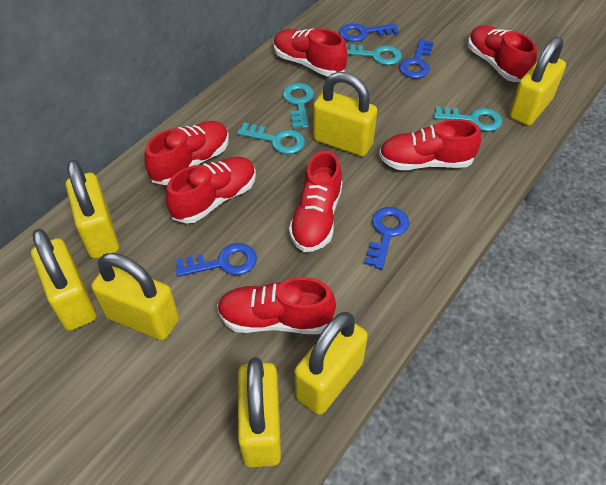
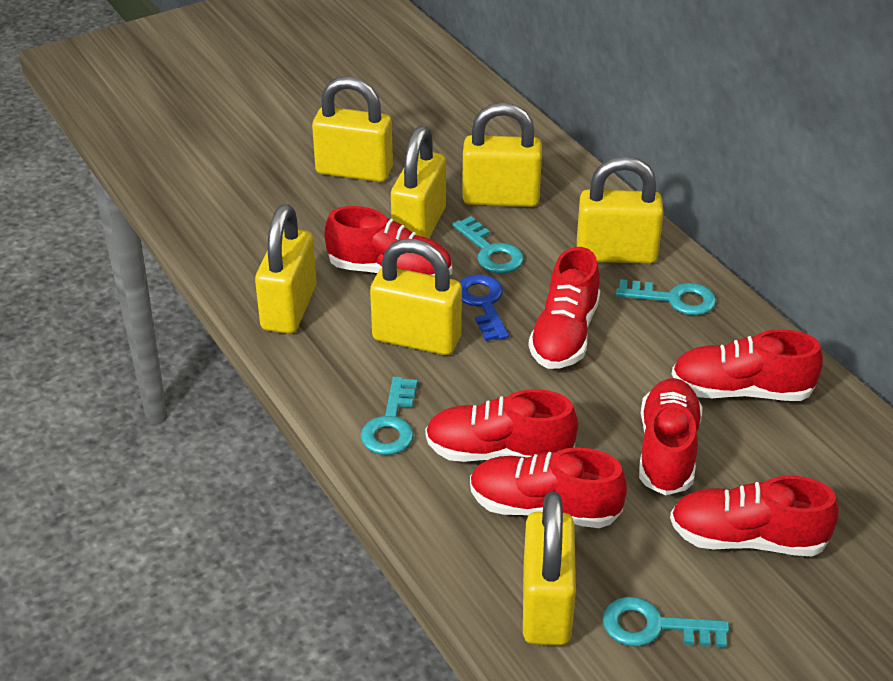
blue key: [176,243,257,277] [339,23,399,42] [364,207,409,270] [399,39,434,78] = 4 -> [459,274,509,341] = 1

